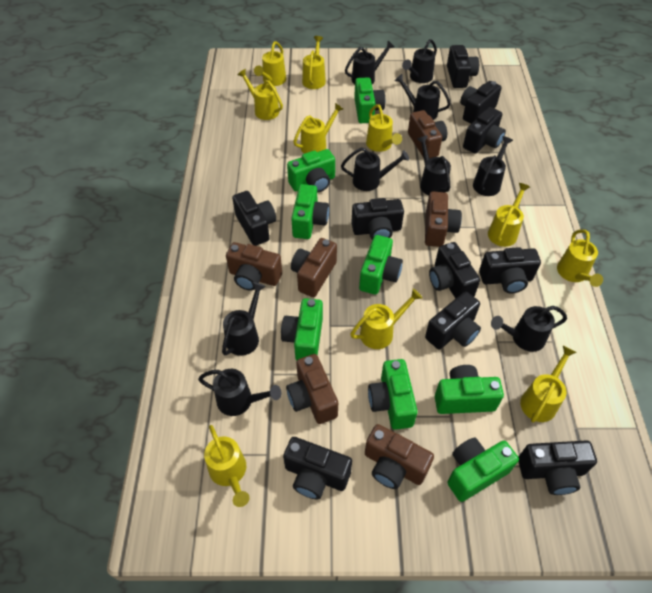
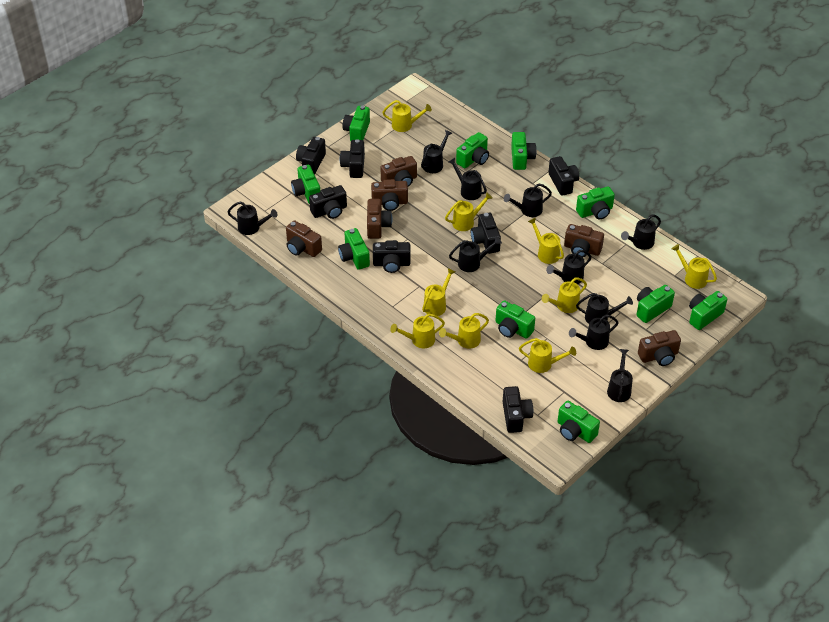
black camera: [232,191,276,246] [283,437,352,499] [351,198,404,240] [425,291,481,349] [429,242,480,299] [447,45,479,88] [460,81,502,124] [463,107,506,154] [479,247,541,293] [518,440,597,495] = 10 -> [296,137,326,175] [309,185,347,219] [340,139,365,178] [373,240,411,273] [471,213,501,254] [503,386,533,433] [548,156,579,196] = 7
black watering can: [198,369,281,416] [222,282,266,356] [341,147,409,191] [345,41,394,84] [395,74,451,120] [402,39,437,83] [417,135,451,195] [473,136,513,196] [491,306,567,352] = 9 -> [228,201,278,235] [421,130,452,173] [448,158,487,200] [449,236,502,272] [504,184,552,217] [546,250,592,284] [569,315,619,350] [576,293,633,324] [607,349,633,402] [621,214,661,250] = 10
green camera: [281,298,323,361] [287,149,335,192] [291,184,329,239] [354,78,385,123] [359,235,403,295] [368,359,418,430] [435,365,504,414] [447,438,519,502] = 8 -> [291,165,320,204] [338,228,370,270] [343,106,370,141] [456,132,489,168] [495,300,535,339] [511,132,537,170] [558,401,600,443] [576,186,615,219] [636,285,675,323] [689,291,727,330] = 10
yellow watering can: [204,425,249,507] [237,69,283,120] [254,41,286,86] [293,103,343,154] [302,36,326,89] [350,289,422,349] [366,104,402,152] [488,183,530,247] [520,346,577,423] [557,229,603,287] = 10 -> [382,100,432,132] [390,314,445,348] [422,268,455,316] [439,313,489,349] [445,192,492,231] [519,338,576,373] [528,218,564,264] [542,277,587,313] [672,244,717,289] = 9

